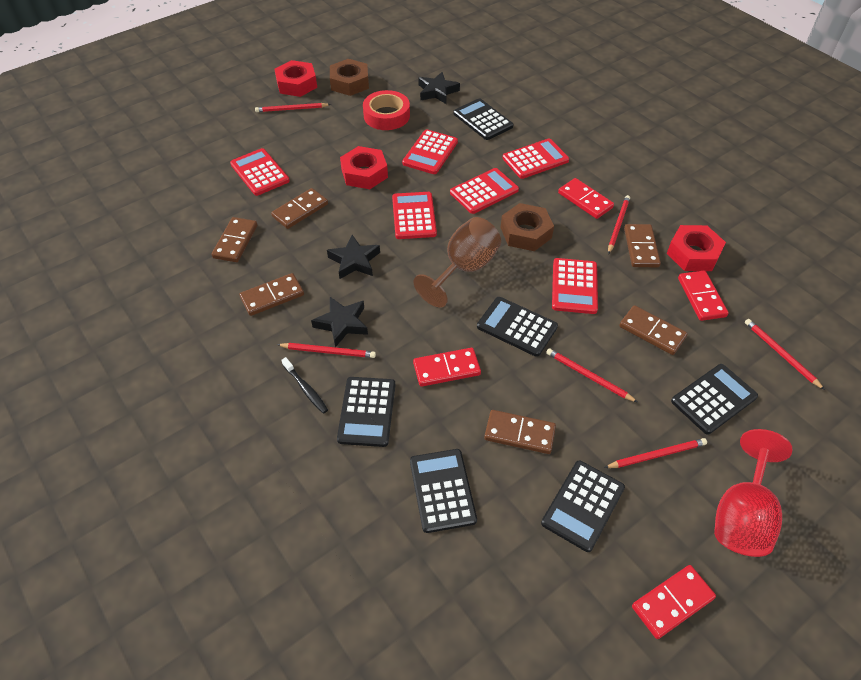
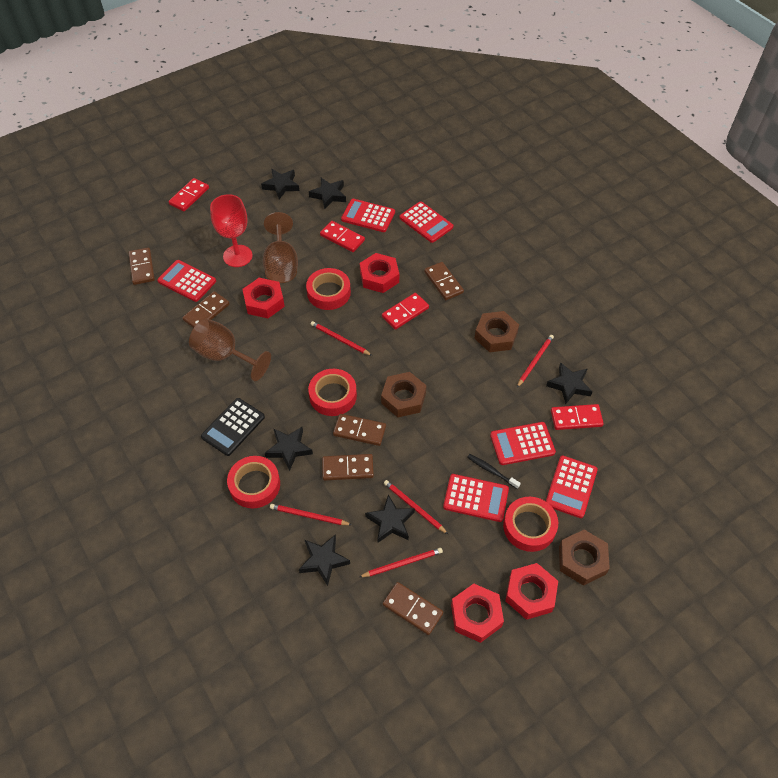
black calculator: [337,377,395,447] [410,449,477,533] [453,98,514,140] [477,297,558,357] [541,461,625,552] [671,364,758,435] = 6 -> [201,398,265,456] = 1
black star: [311,297,368,347] [327,235,380,279] [418,72,460,104] = 3 -> [261,169,299,199] [265,427,313,471] [299,534,350,586] [309,178,346,209] [365,495,415,543] [546,362,593,404] = 6
brown goblet: [414,217,501,307] = 1 -> [189,318,271,381] [263,212,298,283] = 2
brown nut: [330,59,369,96] [501,203,554,251] = 2 -> [381,372,427,417] [475,311,519,352] [559,530,610,586] = 3
red nut: [274,60,317,97] [340,146,388,189] [667,225,726,271] = 3 -> [242,278,285,318] [360,253,399,293] [451,584,504,643] [505,563,558,620] = 4
red pencil: [255,103,331,112] [277,343,376,358] [546,348,637,402] [604,438,707,468] [608,195,630,254] [745,319,825,390] = 6 -> [270,504,352,525] [311,321,372,356] [359,548,443,577] [384,480,448,534] [517,335,554,387] = 5
red tape: [363,90,410,130] = 1 -> [227,456,280,508] [306,268,351,310] [308,369,357,416] [503,497,558,552] = 4

